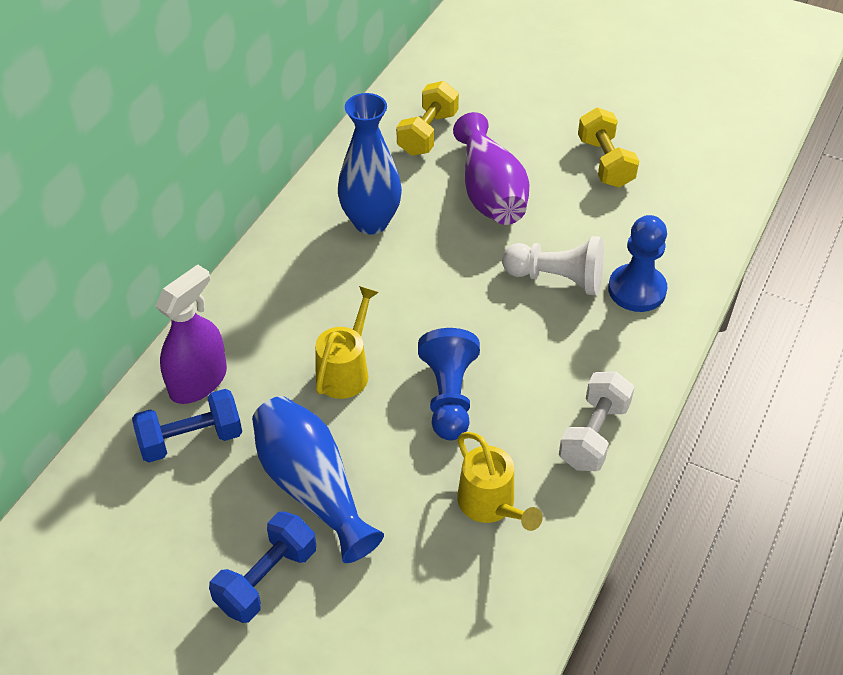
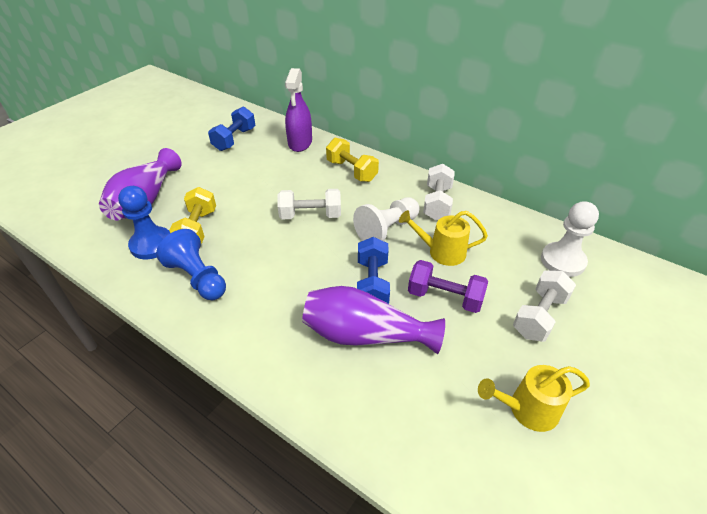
blue vase: [252,396,384,563] [338,93,402,234] = 2 -> none = 0
purple dumbbell: none = 0 -> [408,260,488,313] = 1
purple vase: [453,112,529,225] = 1 -> [99,148,182,220] [302,286,445,354] = 2
white dumbbell: [559,372,634,471] = 1 -> [278,189,341,219] [423,164,455,220] [513,270,576,342] = 3
white pawn: [502,236,604,295] = 1 -> [353,197,420,241] [541,201,599,277] = 2

